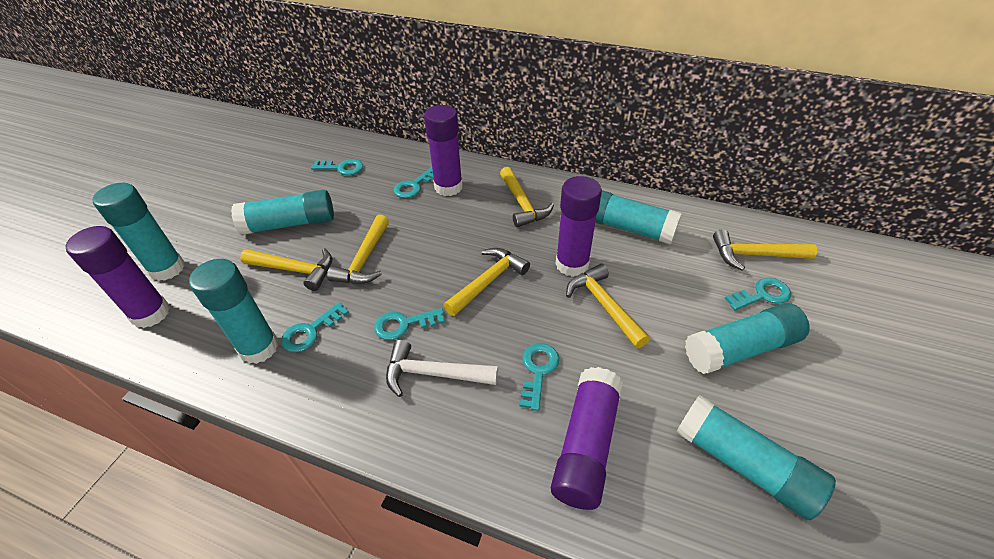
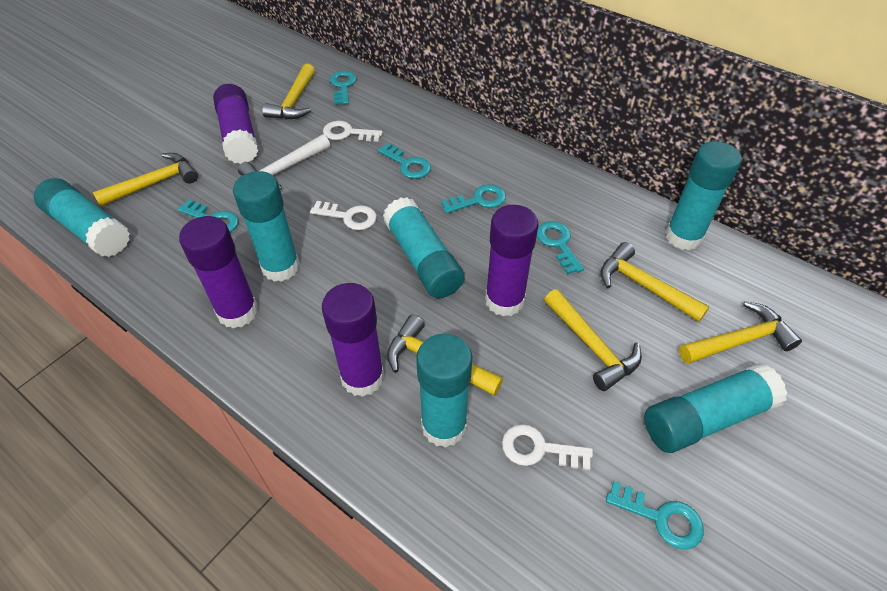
white key: none = 0 -> [310,201,377,230] [323,121,383,142] [502,424,593,470] = 3

